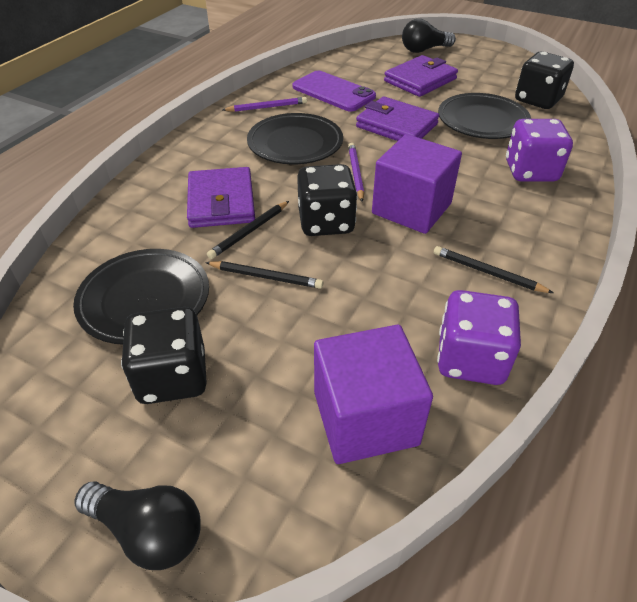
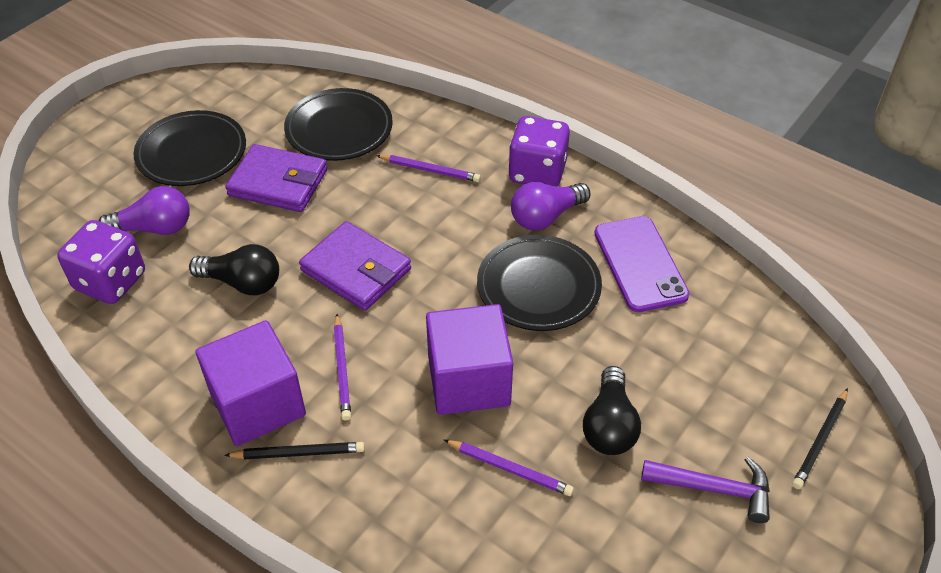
black dice: [121,307,207,404] [297,164,358,236] [515,52,574,109] = 3 -> none = 0
black pencil: [205,261,323,289] [207,201,289,259] [434,246,553,293] = 3 -> [224,442,365,459] [792,388,848,489] = 2
purple hammer: none = 0 -> [641,457,770,523] = 1
purple light bulb: none = 0 -> [99,186,190,235] [511,182,591,230] = 2
purple pencil: [222,97,307,112] [348,143,364,202] = 2 -> [334,314,351,421] [376,155,481,182] [444,440,574,496] = 3
purple wallet: [187,167,255,228] [356,97,439,141] [384,55,458,97] = 3 -> [225,144,327,212] [299,221,411,311] = 2

